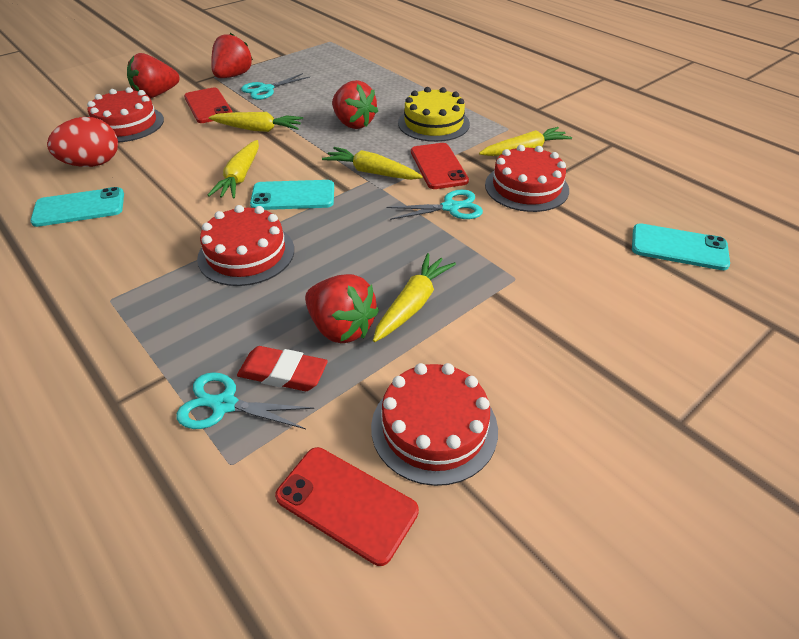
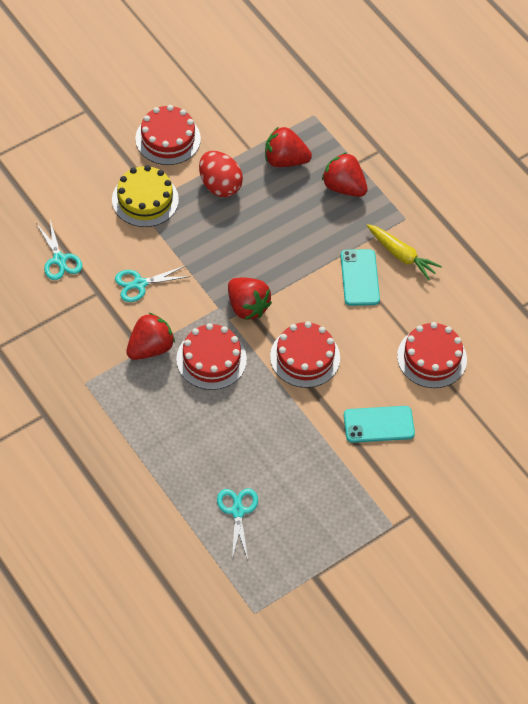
red eraser: [237,346,328,391] = 1 -> none = 0
red phone: [184,87,233,123] [275,447,419,566] [411,143,469,189] = 3 -> none = 0
turquoise phone: [30,187,124,227] [250,180,334,210] [632,223,730,270] = 3 -> [341,249,380,306] [344,406,415,443] = 2
yellow carrot: [207,140,259,199] [208,112,303,132] [322,147,423,180] [373,253,456,342] [479,127,572,156] = 5 -> [367,224,442,280] = 1

